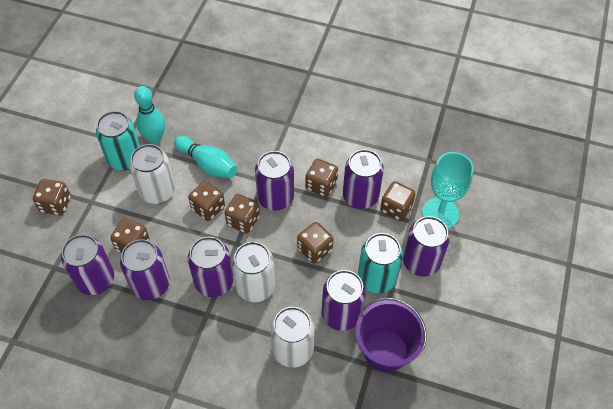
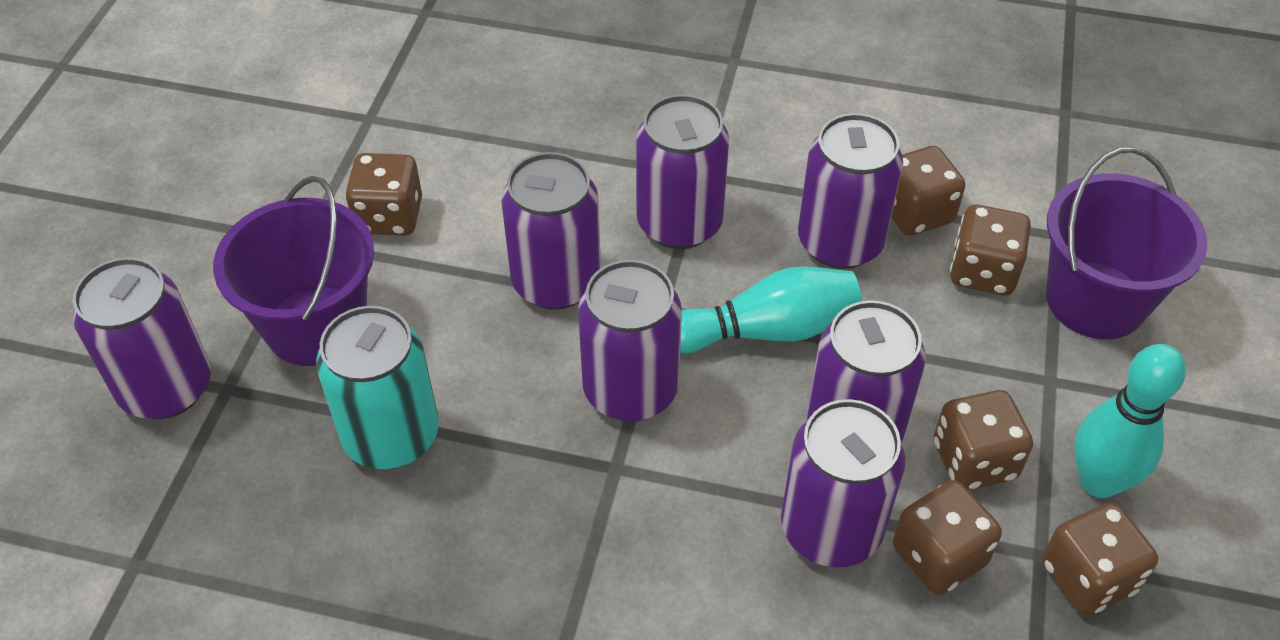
brown dice: [33,179,71,215] [110,218,149,253] [188,181,225,221] [225,194,260,233] [297,222,333,263] [305,159,338,197] [380,181,416,221] = 7 -> [345,153,422,236] [891,146,965,236] [893,480,1002,595] [934,390,1033,490] [950,205,1031,296] [1042,502,1158,616] = 6
purple bucket: [355,297,427,372] = 1 -> [213,176,374,366] [1046,147,1207,339] = 2
turquoise can: [96,111,140,171] [358,233,403,293] = 2 -> [316,306,439,469] = 1
turquoise goblet: [422,152,474,229] = 1 -> none = 0
white can: [129,144,175,204] [232,242,275,302] [270,307,315,368] = 3 -> none = 0

